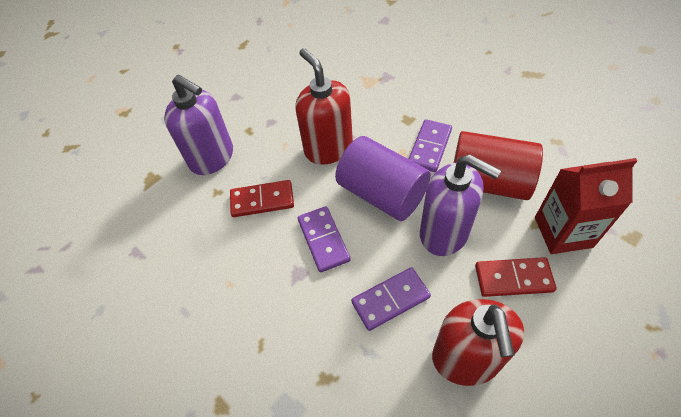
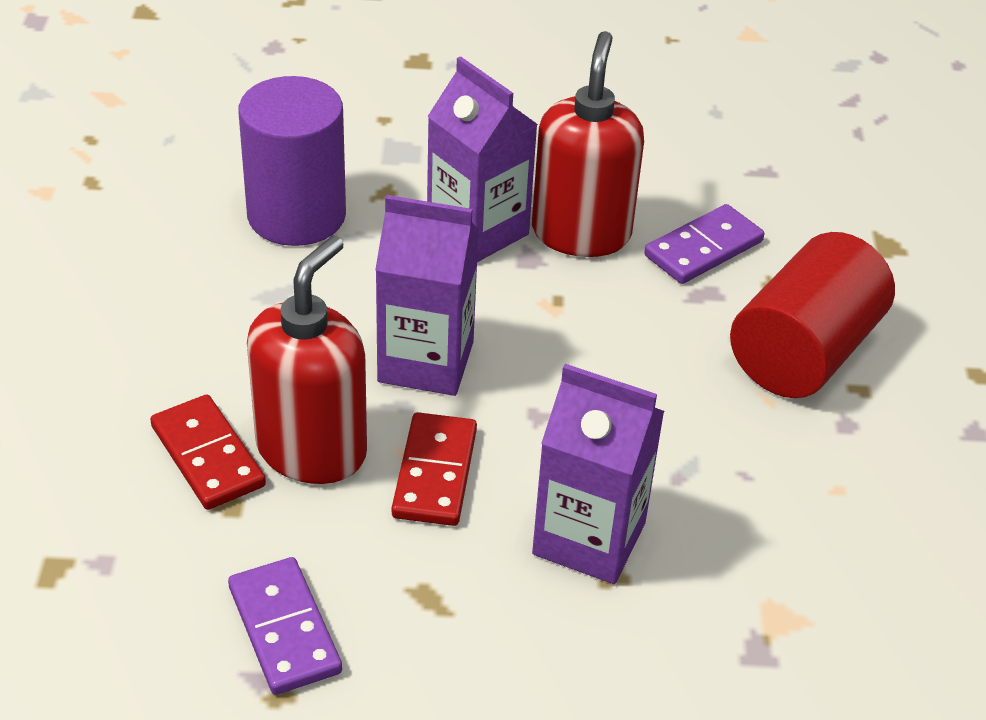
purple carton: none = 0 -> [375,195,479,396] [427,56,538,262] [532,364,664,584] = 3
purple domino: [298,206,351,273] [351,267,431,331] [409,119,452,172] = 3 -> [228,557,342,695] [644,204,764,284] = 2
purple soap dispenser: [164,75,233,175] [420,155,501,256] = 2 -> none = 0
red carton: [535,158,637,254] = 1 -> none = 0

